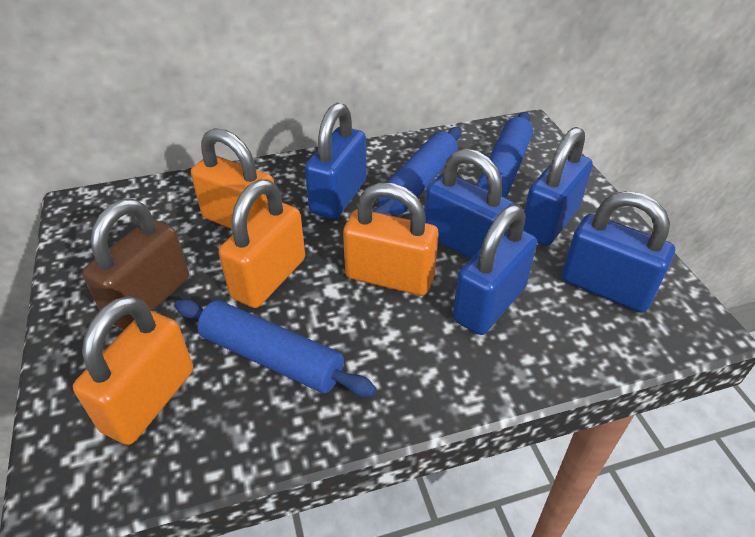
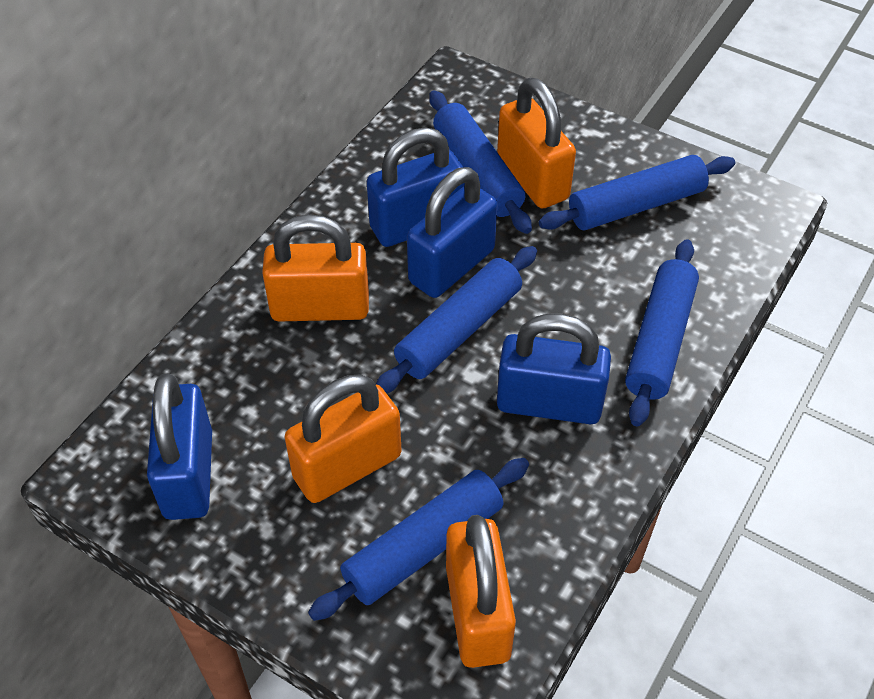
blue padlock: [305,103,367,219] [425,148,514,259] [453,205,537,335] [523,127,593,246] [562,191,675,313] = 5 -> [147,374,212,520] [367,127,465,247] [407,167,498,298] [497,313,611,424] = 4
blue rolling pin: [174,299,376,397] [372,127,461,215] [478,112,533,198] = 3 -> [308,458,529,621] [376,246,537,394] [429,90,532,234] [539,155,735,230] [625,239,699,427] = 5
brown padlock: [82,199,189,330] = 1 -> none = 0

